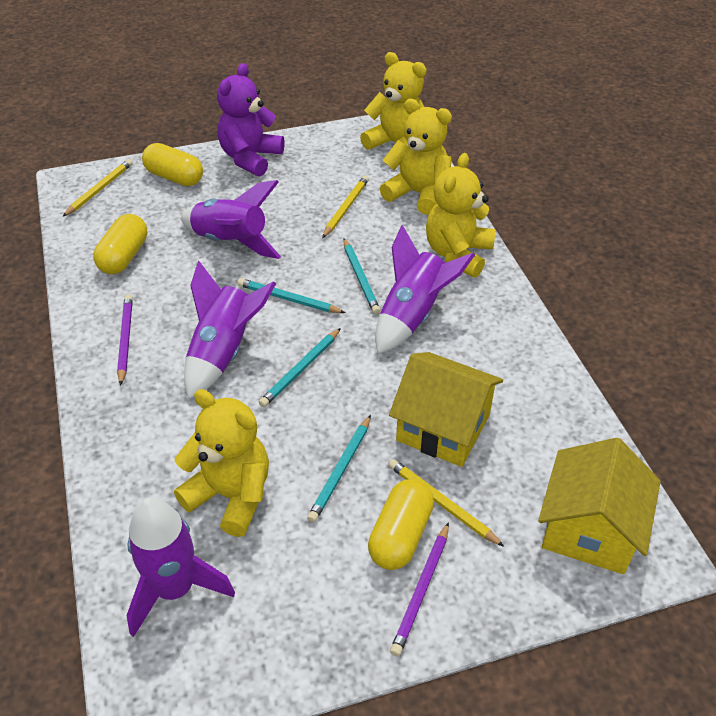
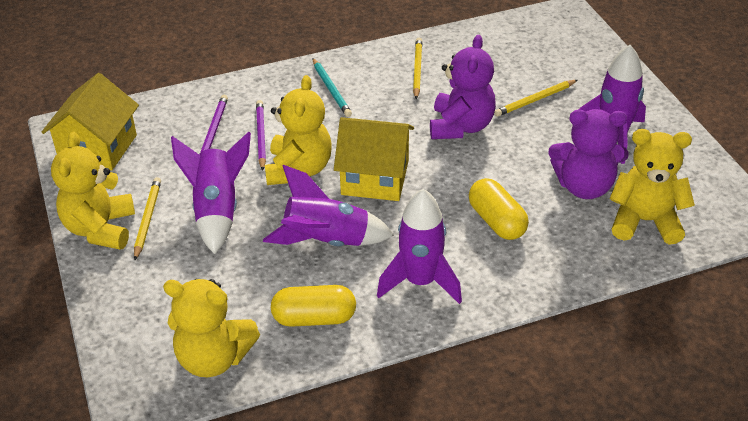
purple teddy bear: [217,63,285,176] = 1 -> [430,35,496,139] [548,109,628,199] = 2
turquoise pencil: [238,278,345,313] [259,328,341,407] [307,415,371,523] [343,238,381,314] = 4 -> [313,58,352,117] = 1
yellow capsule: [93,214,147,274] [142,143,203,186] [368,479,434,570] = 3 -> [271,285,356,327] [469,178,529,240] = 2

